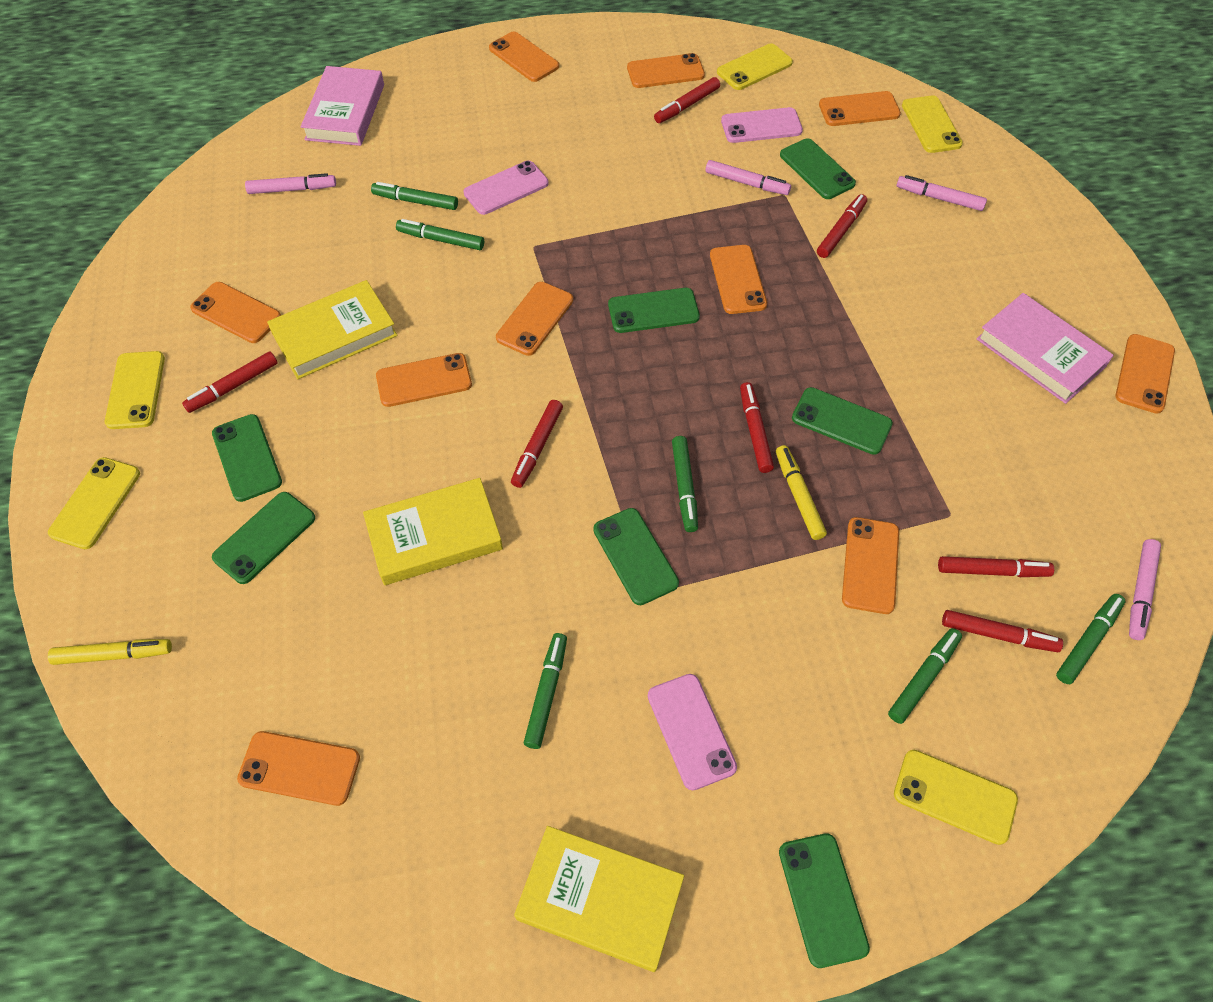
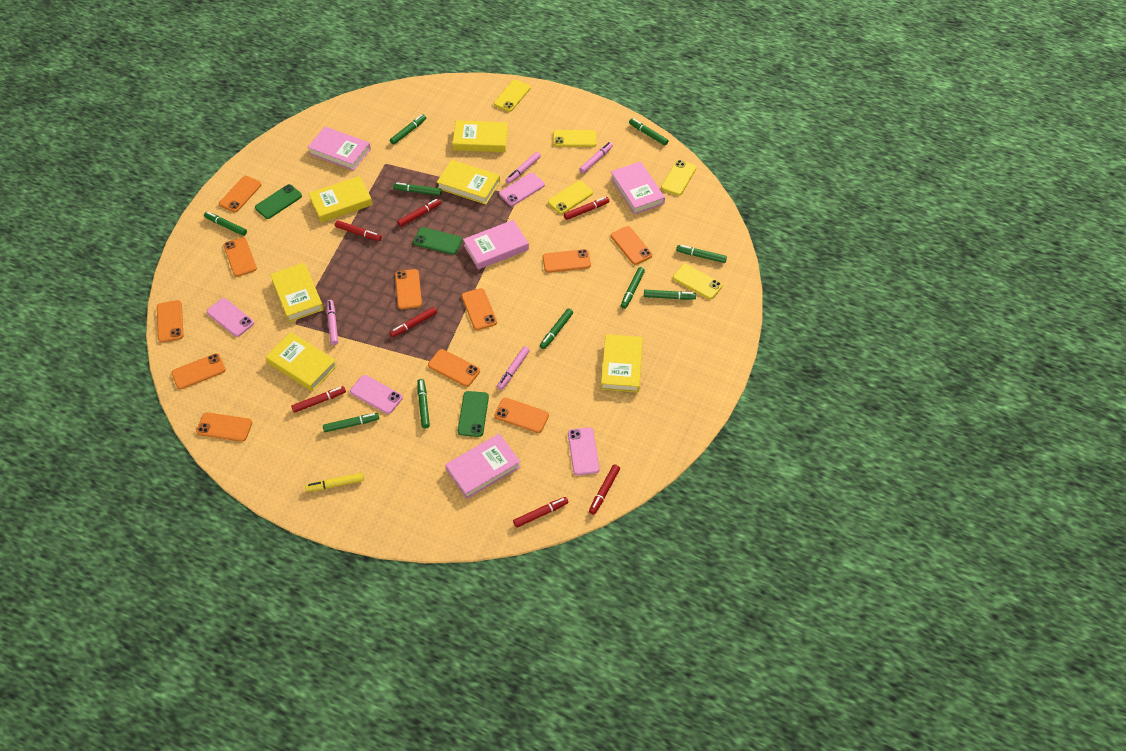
green marker: [371,182,458,210] [396,219,484,250] [524,633,567,749] [672,436,698,532] [888,628,962,724] [1056,594,1125,684] = 6 -> [204,212,247,236] [323,413,379,432] [390,114,426,145] [393,182,442,196] [417,379,430,428] [540,309,573,349] [621,267,645,309] [629,118,669,146] [644,290,696,300] [676,245,727,263] = 10
green phone: [212,414,282,502] [212,492,315,584] [593,508,679,605] [608,288,700,333] [779,834,870,968] [780,138,856,199] [792,387,893,455] = 7 -> [255,184,302,219] [413,227,462,255] [458,391,489,437] = 3
orange phone: [190,282,281,343] [237,731,360,806] [376,353,472,407] [489,32,559,82] [496,282,573,356] [627,53,705,88] [710,245,767,314] [819,91,901,126] [842,517,899,614] [1116,334,1175,414] = 10 -> [157,300,183,343] [171,353,226,389] [196,412,252,442] [219,176,262,212] [223,237,257,277] [395,269,422,309] [428,349,480,387] [461,288,497,330] [494,398,549,433] [543,249,591,273] [611,226,652,265] = 11
pink book: [301,66,384,146] [977,293,1114,404] = 2 -> [307,127,371,171] [445,434,521,499] [463,220,529,270] [611,161,665,215] = 4
pink phone: [464,161,548,215] [648,674,737,790] [721,107,803,143] = 3 -> [207,298,254,337] [350,375,403,414] [499,173,545,206] [568,427,600,475] = 4
yellow book: [267,280,397,379] [363,478,503,585] [514,826,684,972] = 3 -> [265,332,337,391] [270,263,324,322] [308,176,373,223] [437,160,500,204] [453,121,508,152] [601,334,643,392] = 6
yellow marker: [48,639,172,665] [776,445,827,540] = 2 -> [305,473,364,492] = 1

